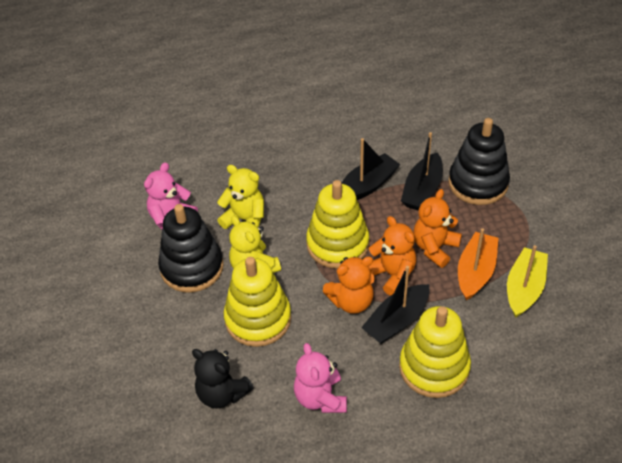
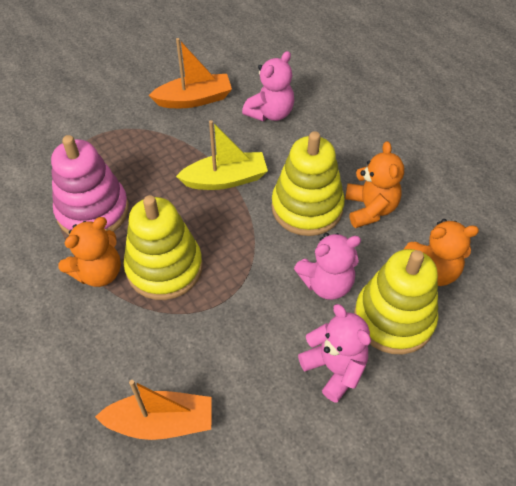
black boat: [342,138,400,200] [361,266,429,344] [401,132,443,211] = 3 -> none = 0
black stacking toy: [158,204,224,292] [448,118,510,205] = 2 -> none = 0
black teddy bear: [192,349,254,409] = 1 -> none = 0
orange boat: [458,228,498,300] = 1 -> [95,380,212,440] [149,38,232,108] = 2
pink stacking toy: none = 0 -> [51,135,129,235] = 1
pink teddy bear: [144,162,198,229] [294,343,347,413] = 2 -> [242,51,294,121] [294,233,361,300] [298,304,371,403] = 3
yellow teddy bear: [217,165,264,229] [229,216,281,273] = 2 -> none = 0

